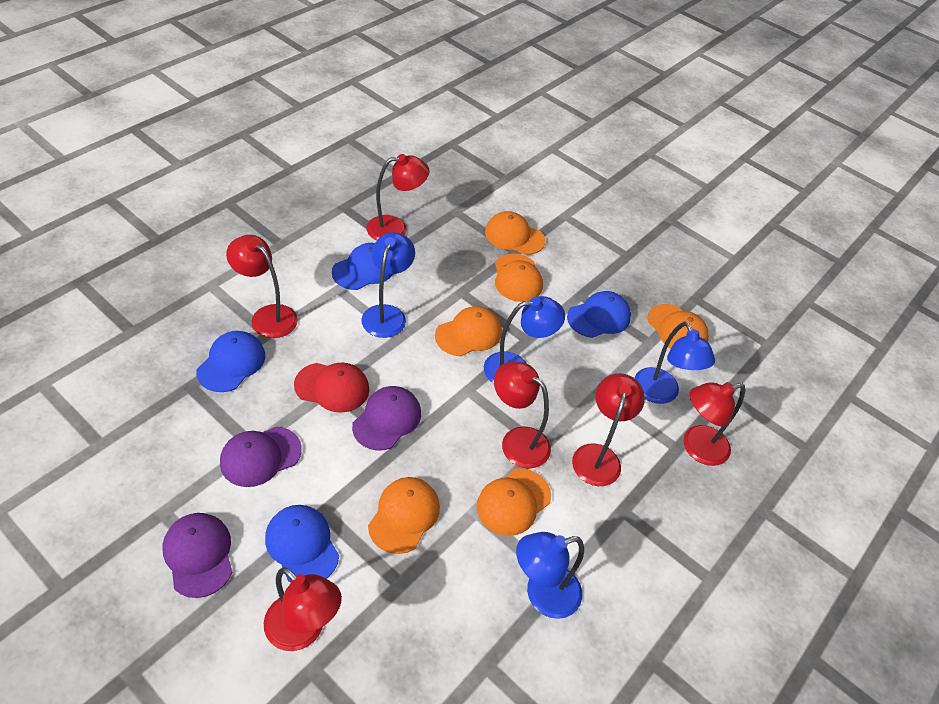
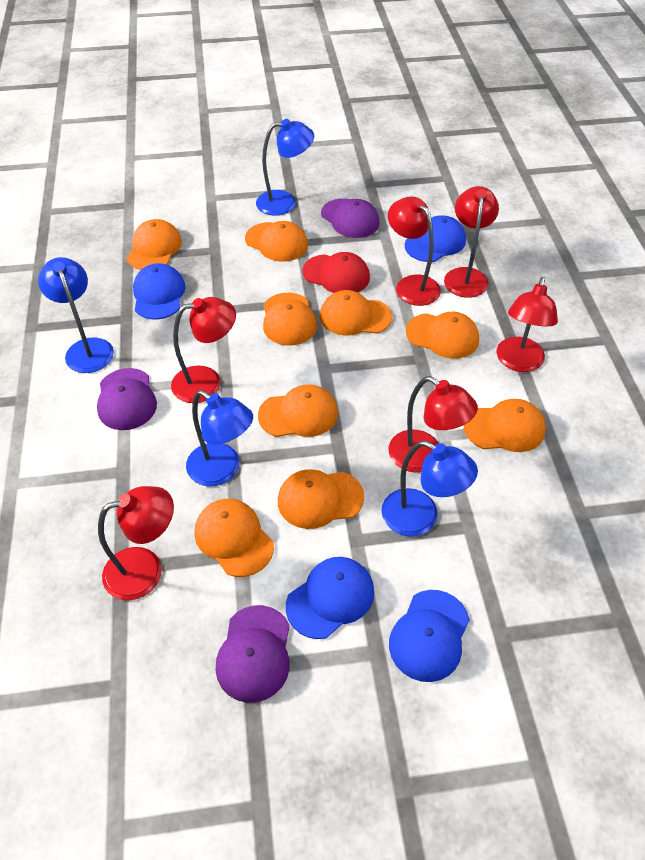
orange cap: [368,477,440,554] [435,306,502,356] [477,468,551,536] [485,211,545,255] [495,254,543,302] [647,304,709,349] = 6 -> [127,219,182,270] [194,499,274,577] [245,221,308,262] [258,384,338,437] [263,293,317,346] [278,469,364,529] [320,290,392,336] [406,312,479,359] [464,399,546,452] = 9

